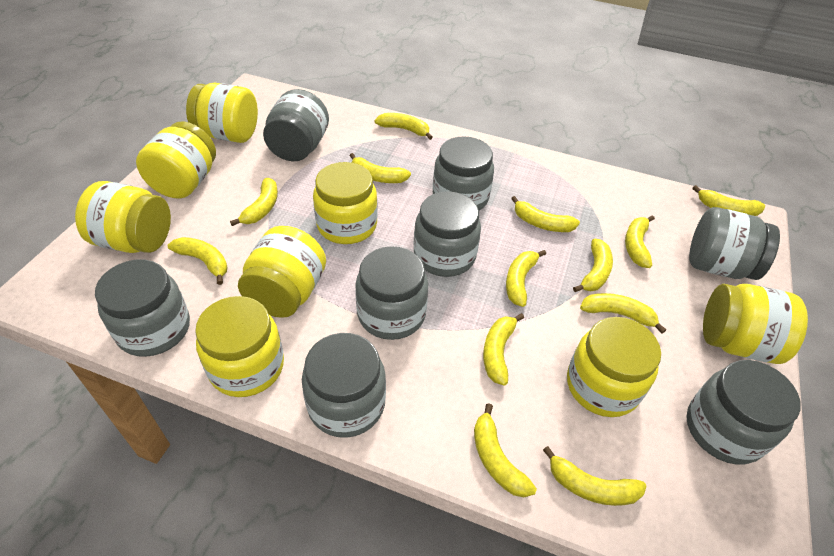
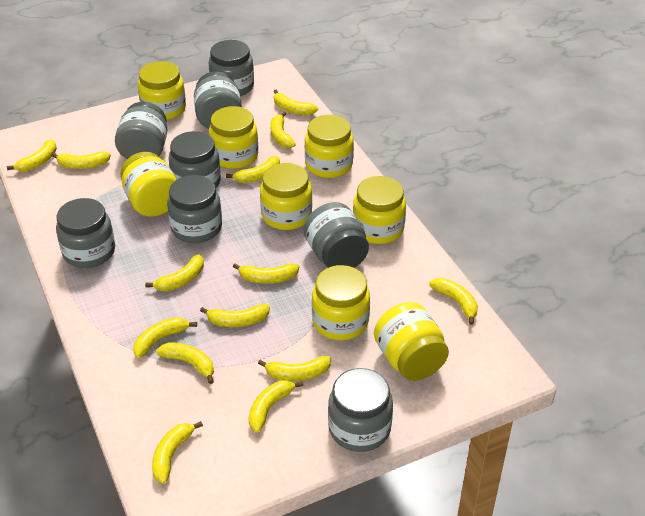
yellow banana: [168,237,227,285] [230,178,278,226] [350,153,411,183] [375,113,433,140] [474,403,537,497] [483,313,524,385] [506,250,546,307] [511,196,580,232] [543,446,647,506] [573,239,613,292] [580,293,666,334] [625,215,655,268] [692,185,765,216] = 13 -> [7,139,57,172] [52,151,111,169] [133,317,197,358] [145,254,204,291] [152,421,203,484] [156,342,214,384] [200,304,270,327] [226,156,280,183] [233,263,299,284] [248,380,303,433] [258,356,331,381] [270,112,296,148] [274,90,318,115] [429,278,478,325] = 14

